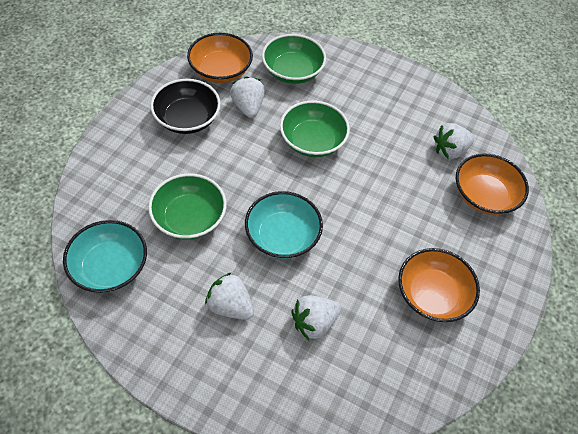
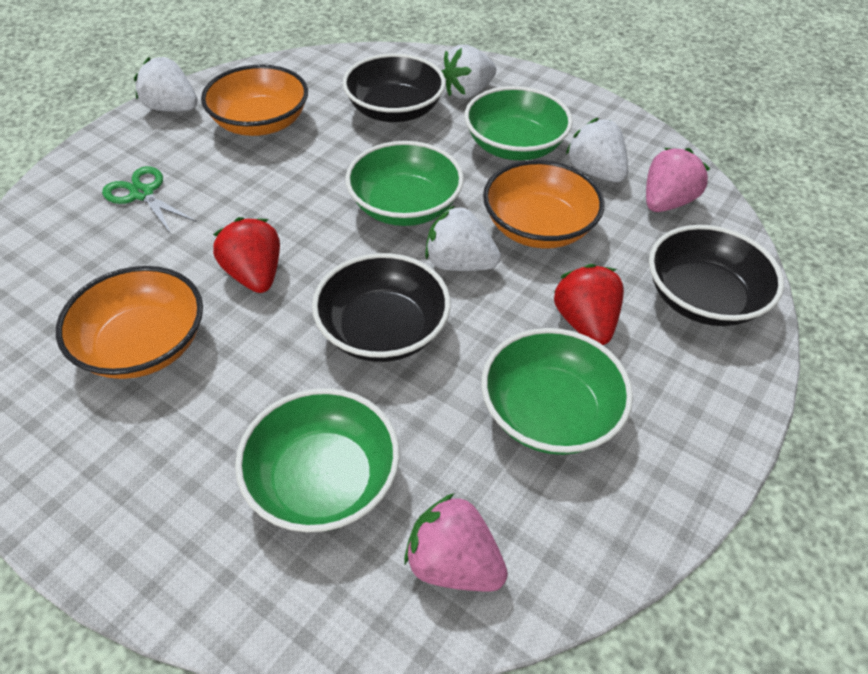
black bowl: [150,79,221,134] = 1 -> [312,253,451,362] [342,53,446,122] [649,225,784,326] = 3
green bowl: [148,174,227,240] [262,34,326,84] [280,101,350,157] = 3 -> [235,388,400,532] [345,141,464,226] [464,86,573,161] [481,328,633,455] = 4
green scissors: none = 0 -> [102,166,197,234] = 1
pink strawberry: none = 0 -> [404,493,508,591] [646,148,710,212] = 2
red strawberry: none = 0 -> [213,217,280,293] [554,264,624,345] = 2
turquoise bowl: [63,220,147,293] [245,191,323,259] = 2 -> none = 0

